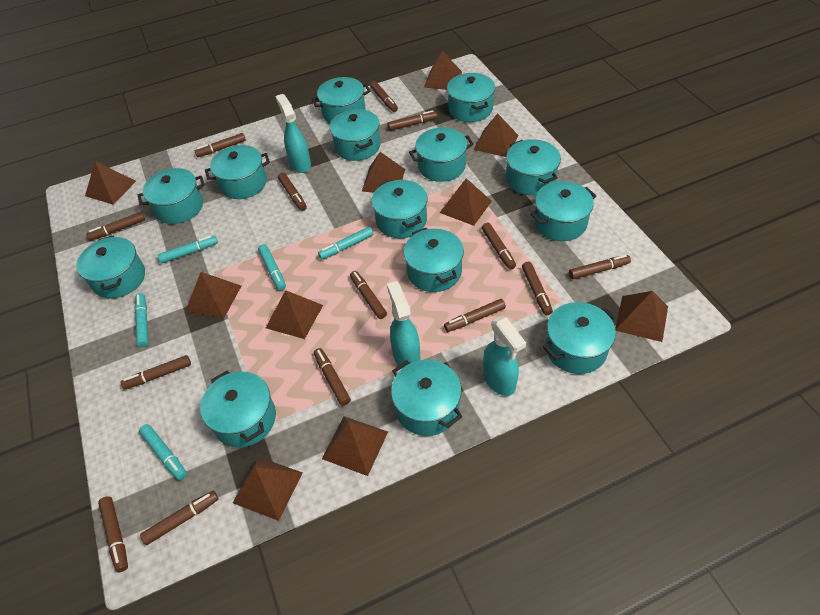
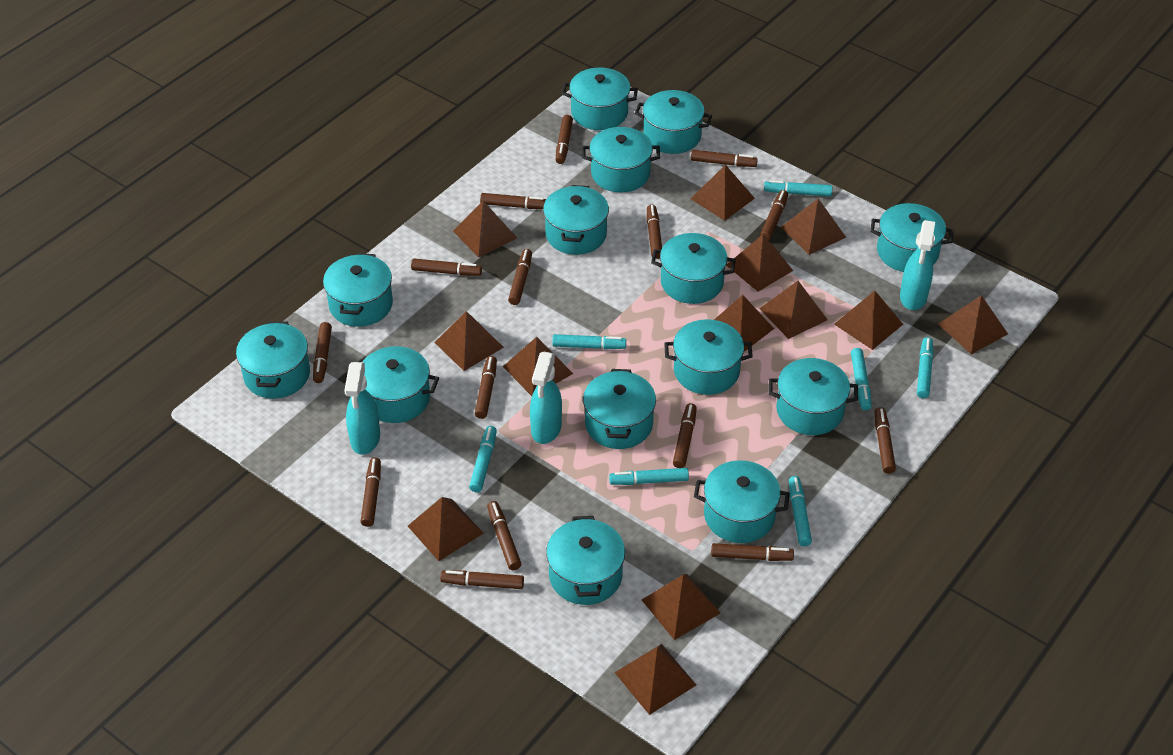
brown marker: [86,212,145,241] [98,496,128,573] [121,355,191,389] [140,490,218,545] [195,133,246,157] [278,173,307,211] [314,348,351,406] [350,271,387,319] [370,81,398,112] [387,110,437,131] [444,299,506,332] [482,222,516,270] [522,262,553,315] [569,255,631,279] = 14 -> [313,322,332,383] [361,457,381,527] [411,259,482,276] [440,570,524,589] [475,356,497,419] [480,193,546,209] [487,501,522,570] [508,249,532,305] [556,115,573,164] [647,205,662,259] [673,403,697,468] [691,150,758,167] [711,543,794,561] [760,190,788,240] [875,407,896,474] = 15
brown pyramid: [85,161,136,205] [186,272,241,319] [233,457,302,521] [266,290,323,339] [322,416,388,476] [362,152,405,192] [424,51,462,90] [440,178,492,226] [473,113,519,157] [615,291,668,342] = 10 -> [408,497,484,561] [434,311,504,371] [453,201,517,258] [503,337,573,396] [614,644,696,715] [642,574,720,640] [691,165,755,221] [714,295,774,352] [726,234,793,292] [759,281,828,339] [781,199,846,255] [834,291,903,350] [938,295,1008,354] = 13
turquoise marker: [135,293,148,347] [139,424,187,480] [158,236,218,263] [258,244,286,290] [318,227,373,260] = 5 -> [469,426,497,492] [552,334,626,349] [609,468,689,485] [764,180,832,196] [789,476,812,546] [851,348,872,411] [917,337,933,398] = 7

